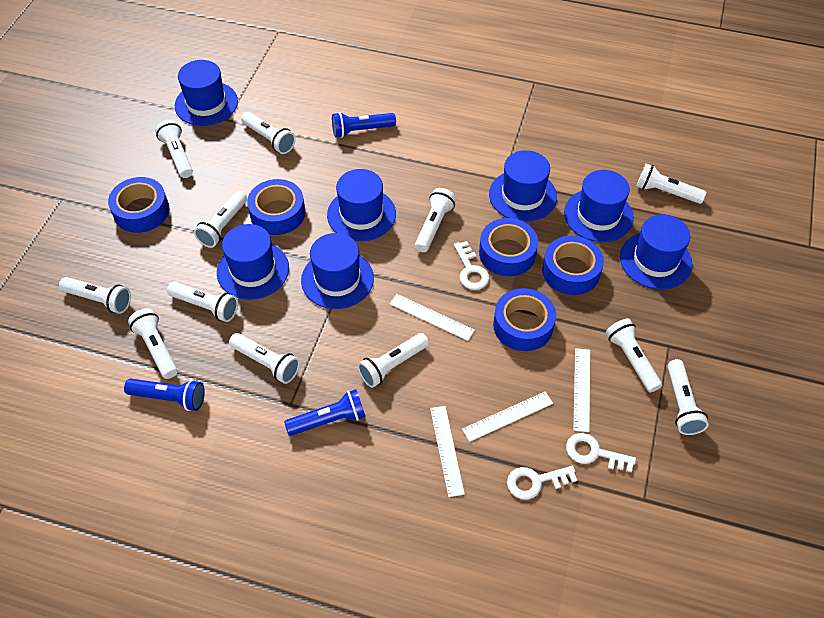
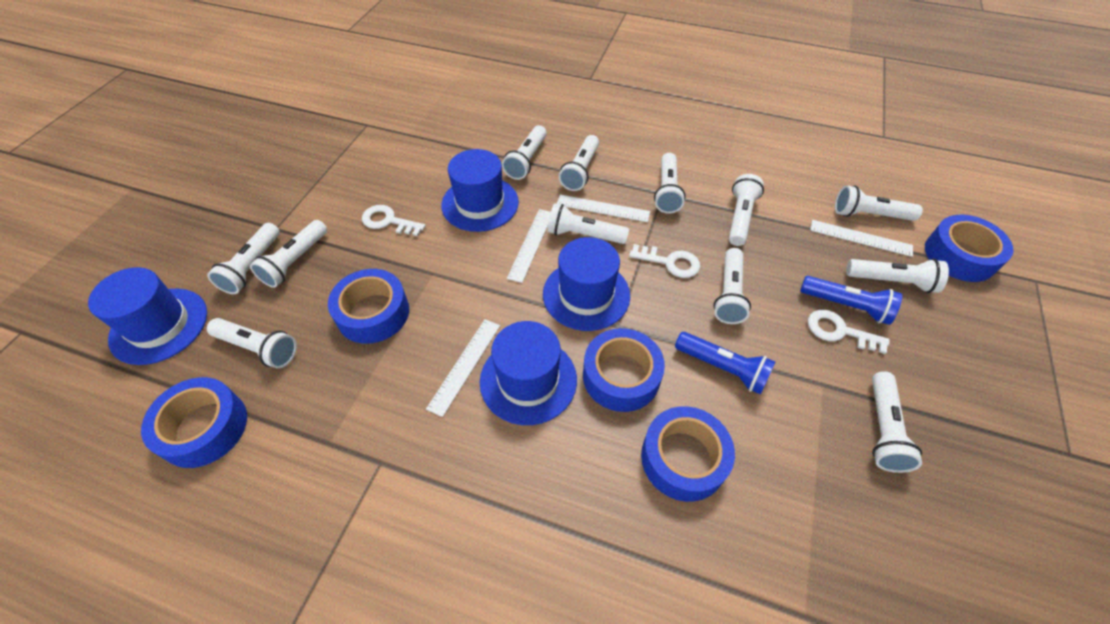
blue flashlight: [124,379,205,411] [284,389,366,436] [332,112,396,138] = 3 -> [675,332,775,395] [800,276,902,325] = 2
blue hat: [175,60,238,126] [217,224,289,300] [301,233,374,309] [327,169,396,241] [489,150,557,222] [564,170,634,242] [620,214,692,290] = 7 -> [88,267,207,365] [441,149,519,232] [480,321,577,425] [543,237,630,331] = 4

